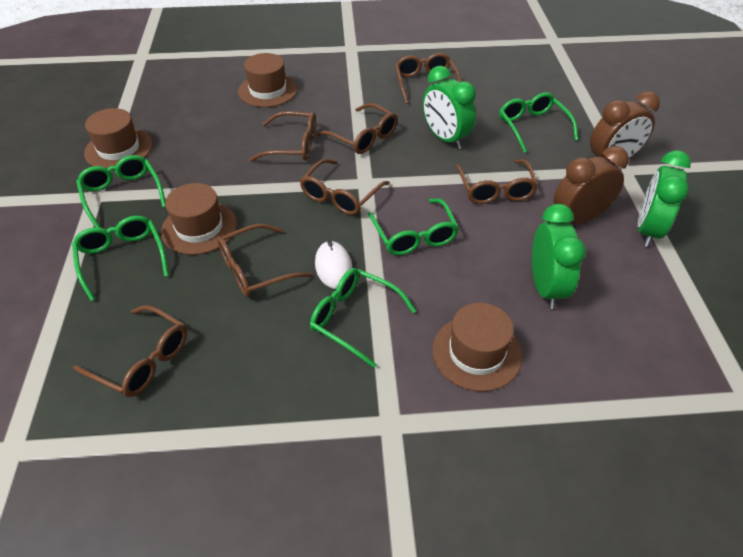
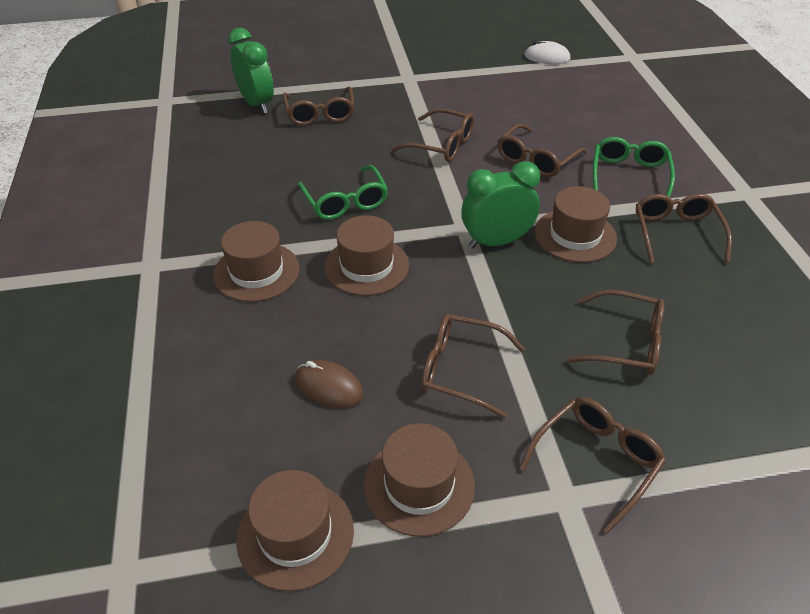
brown clock: [554,146,629,224] [590,91,660,164] = 2 -> none = 0
brown hat: [84,108,152,168] [161,183,237,255] [238,53,298,107] [432,303,522,392] = 4 -> [213,221,300,302] [236,470,354,591] [324,215,409,296] [364,423,475,537] [535,186,617,263] = 5
brown mouse: none = 0 -> [295,360,364,408] = 1
green clock: [423,66,476,149] [532,204,586,309] [638,150,691,247] = 3 -> [228,28,274,114] [461,161,540,248] = 2
green glasses: [72,216,169,301] [76,155,166,228] [310,268,416,368] [368,198,459,255] [499,92,578,153] = 5 -> [298,165,388,220] [593,137,675,197] = 2

